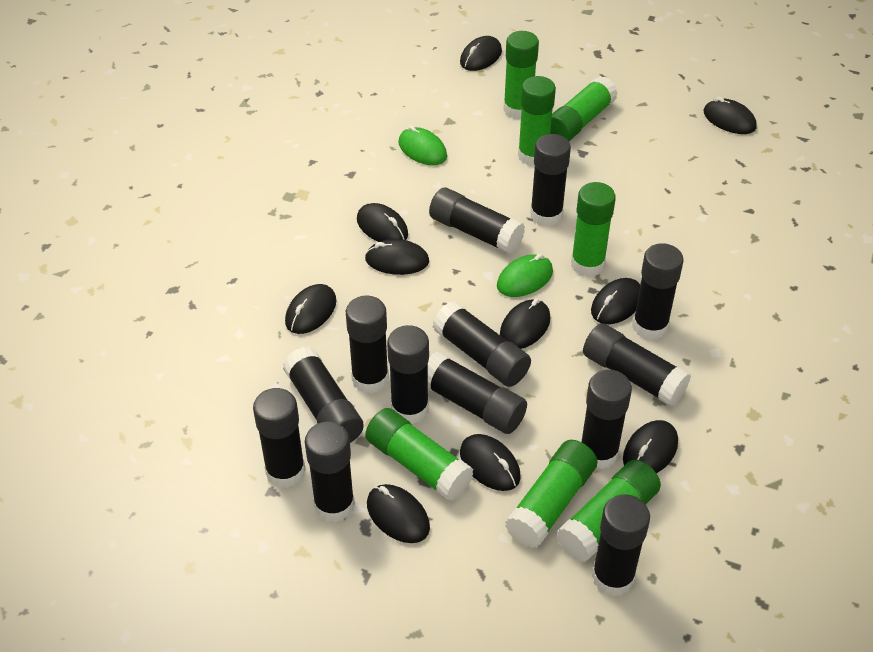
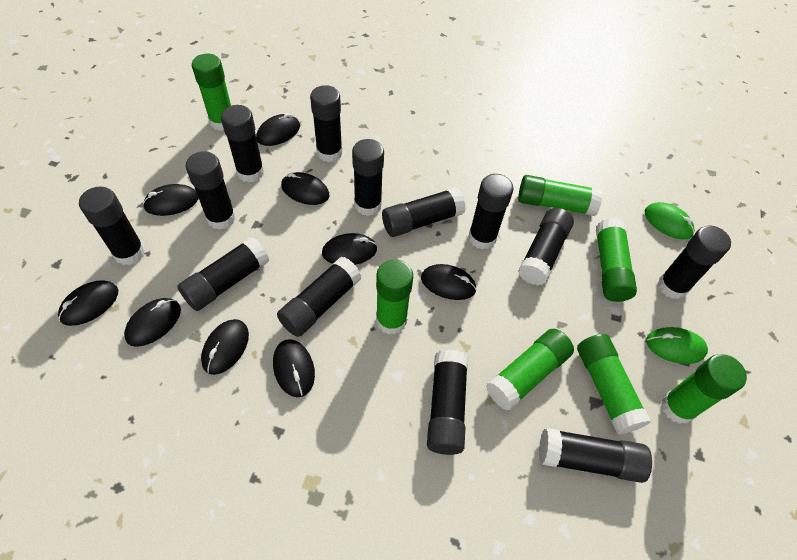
black mouse: [285,284,336,334] [357,203,408,242] [365,239,429,275] [367,484,430,543] [460,36,502,71] [460,434,521,491] [500,298,551,349] [591,278,640,324] [623,420,678,473] [704,97,757,134] = 10 -> [58,280,118,326] [124,298,181,347] [143,184,199,216] [201,319,249,375] [256,113,300,146] [273,339,315,397] [281,172,330,205] [322,233,377,265] [421,264,477,300] = 9

